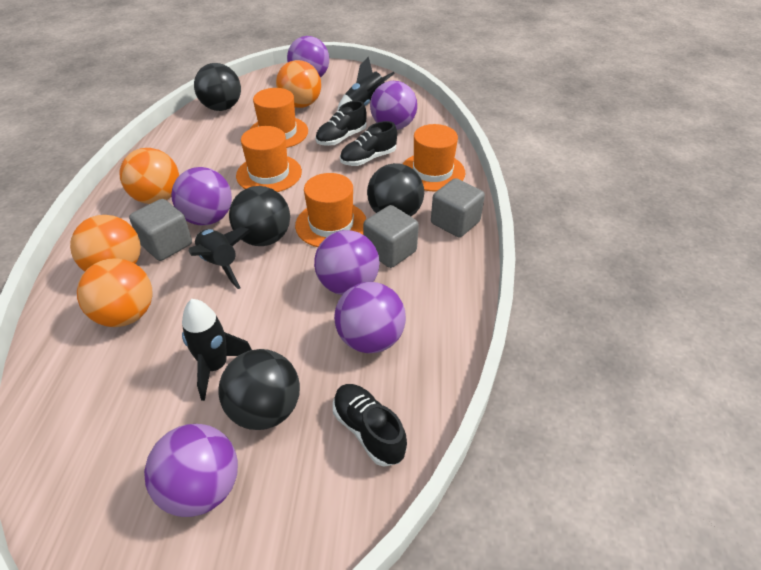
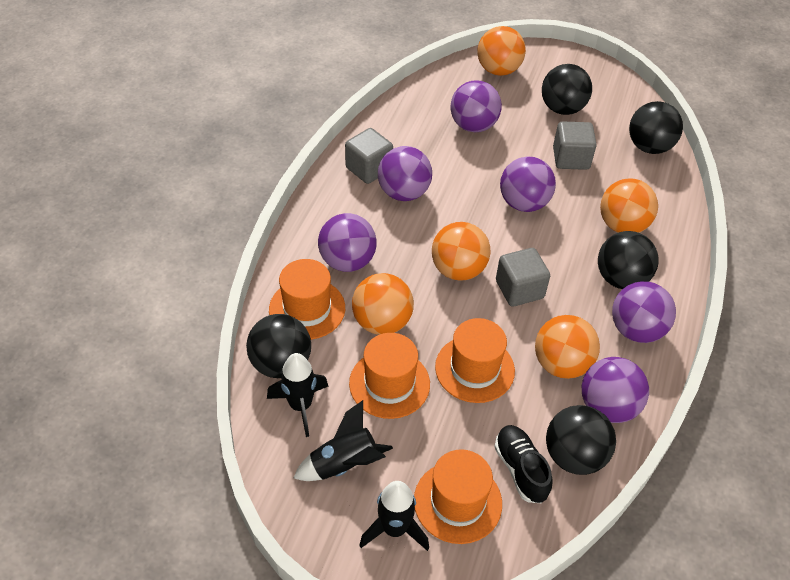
black ball: [194,63,241,111] [219,349,300,430] [229,186,290,246] [367,163,424,216] = 4 -> [246,314,311,378] [542,64,592,115] [546,405,616,475] [598,231,659,289] [629,101,683,154] = 5
black shoe: [315,101,367,146] [333,384,407,467] [340,121,397,166] = 3 -> [494,425,553,503] = 1
orange ball: [70,215,141,272] [77,258,153,327] [120,148,179,204] [276,60,321,108] = 4 -> [352,273,414,335] [432,222,491,281] [477,26,526,76] [535,315,600,379] [600,178,658,233] = 5

